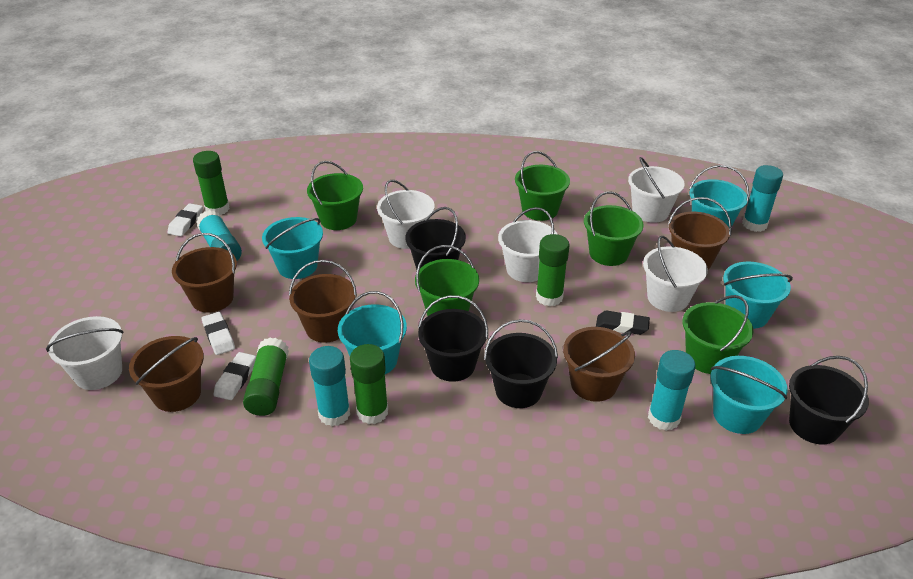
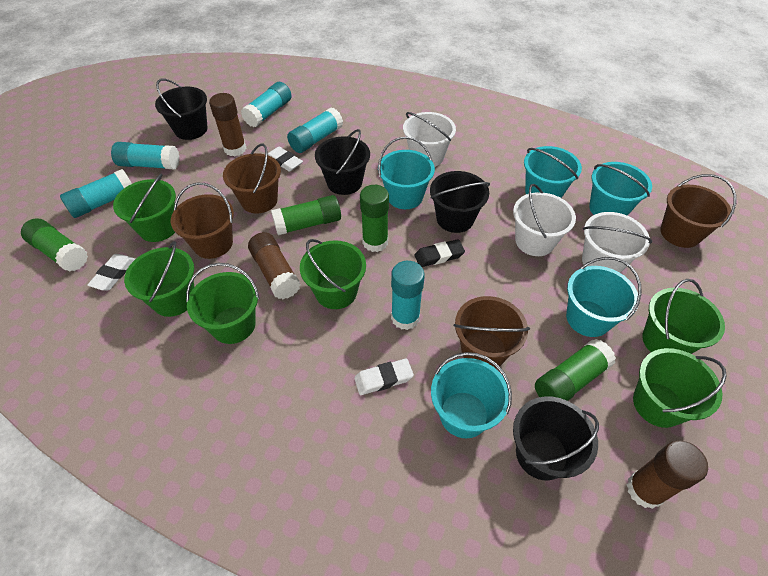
brown bucket: [129,336,204,412] [172,233,237,313] [289,260,357,343] [563,327,635,402] [668,197,732,269] = 5 -> [171,183,234,259] [223,144,281,214] [454,296,530,368] [660,174,737,248] = 4
brown glue stick: none = 0 -> [209,93,247,156] [248,232,301,299] [627,441,708,509] = 3
green bucket: [307,161,363,230] [415,245,479,316] [515,151,570,221] [584,192,644,266] [682,295,753,374] = 5 -> [113,174,176,242] [124,241,194,317] [186,263,259,344] [300,239,366,309] [633,348,727,428] [642,279,725,354] = 6
turquoise glue stick: [196,210,242,261] [309,346,350,426] [648,350,696,431] [742,165,783,232] = 4 -> [60,169,132,218] [111,142,180,169] [241,82,292,127] [287,107,343,153] [391,261,425,330] = 5
white bucket: [46,316,124,390] [377,180,435,249] [498,207,558,282] [628,157,685,223] [643,236,708,312] = 5 -> [403,112,456,167] [513,184,576,256] [582,212,652,273] = 3

